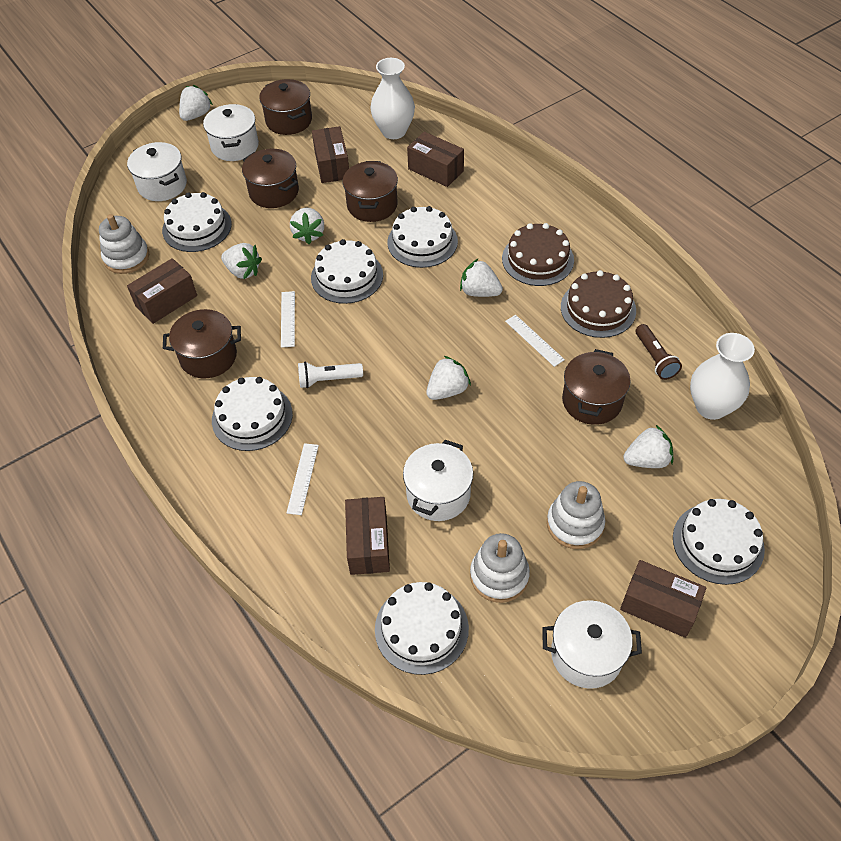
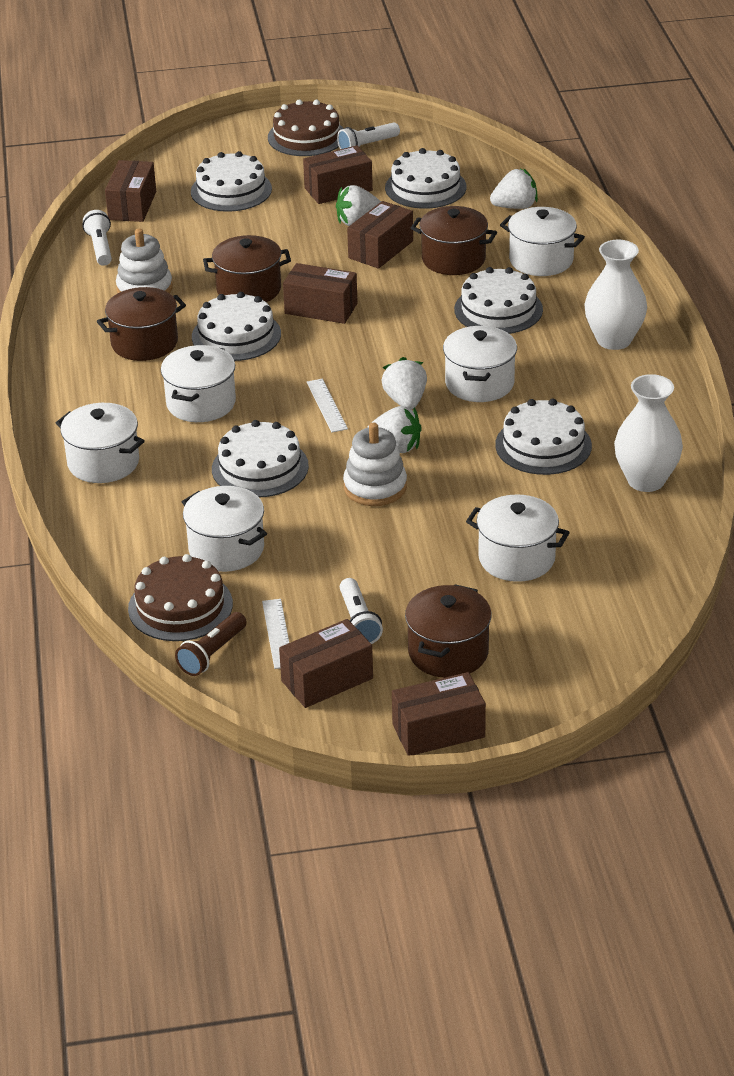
brown box: [127,258,197,324] [312,126,349,183] [345,497,390,575] [407,132,464,187] [620,560,707,638] = 5 -> [105,160,156,222] [279,619,373,708] [283,263,358,324] [303,145,373,204] [347,201,413,269] [392,672,486,755] = 6
brown pot: [163,309,241,378] [242,149,299,208] [259,79,312,135] [343,161,398,222] [562,349,631,425] = 5 -> [97,287,186,361] [203,235,291,302] [405,584,492,678] [411,206,497,275] = 4
white flashlight: [298,362,363,388] = 1 -> [82,210,112,266] [337,122,400,149] [340,578,383,644] = 3
white pot: [127,142,187,201] [203,104,259,161] [403,440,473,521] [542,600,642,689] = 4 -> [56,403,145,483] [161,345,236,422] [182,486,267,572] [443,326,517,402] [466,494,570,582] [500,207,585,276] = 6
white ruler: [281,291,295,348] [286,443,319,515] [505,315,565,367] = 3 -> [262,599,289,669] [307,379,348,433] = 2
white stacking toy: [99,214,149,274] [470,533,530,603] [547,481,605,549] = 3 -> [116,228,173,293] [343,423,407,506] = 2
white strawberry: [179,85,213,121] [221,243,262,279] [290,208,324,244] [426,356,471,400] [460,259,503,297] [623,425,673,468] = 6 -> [336,185,381,226] [367,406,422,453] [381,357,427,410] [490,169,538,209] = 4

